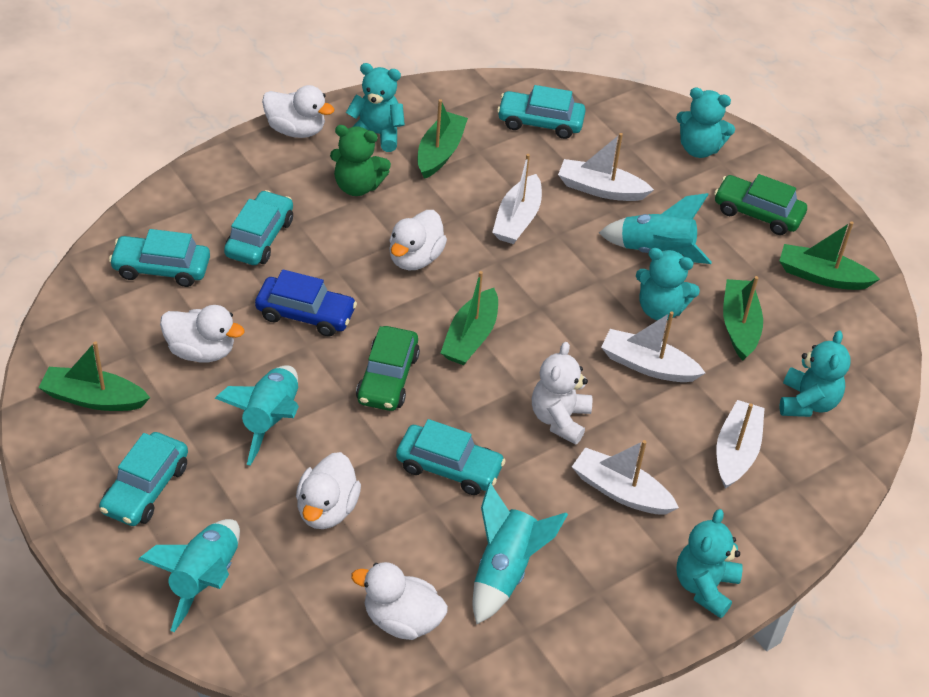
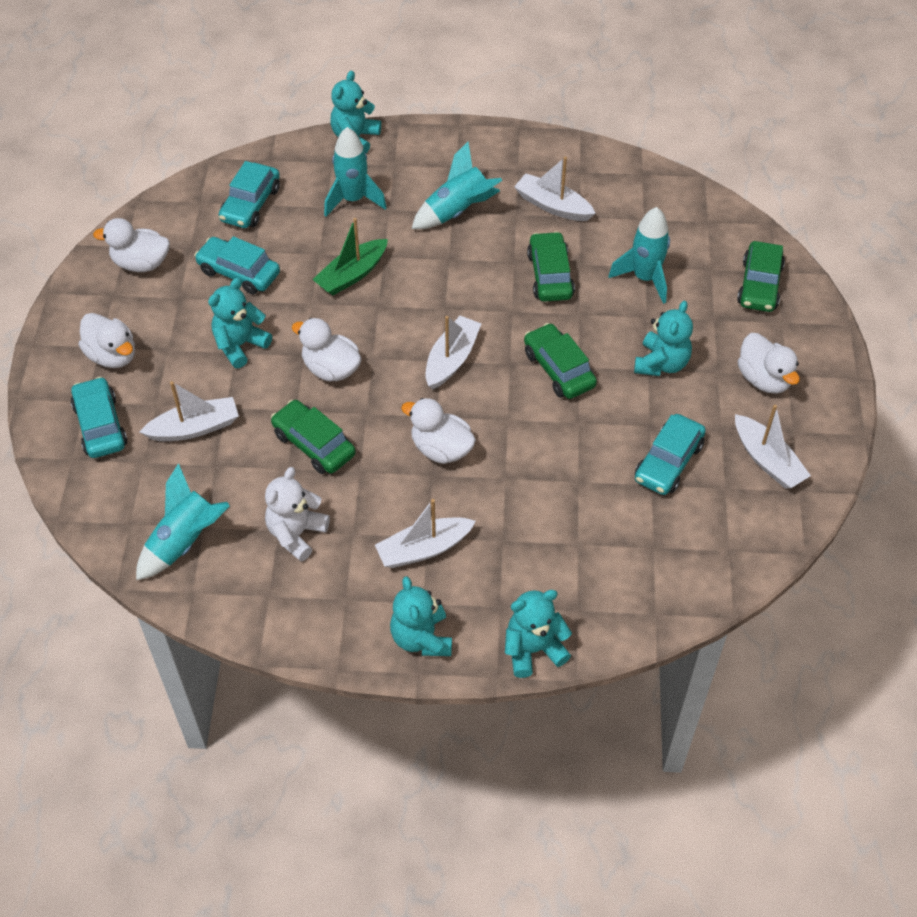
blue car: [255,269,357,337] = 1 -> none = 0
green boat: [39,341,150,411] [417,99,468,179] [441,271,498,365] [723,276,763,361] [780,221,880,290] = 5 -> [312,218,388,295] = 1
green car: [356,326,420,411] [714,174,807,235] = 2 -> [271,400,356,474] [524,323,597,399] [527,231,575,302] [737,241,785,312] = 4
green teddy bear: [330,125,391,196] = 1 -> none = 0
turquoise car: [99,432,188,526] [109,229,210,287] [224,190,293,265] [396,419,506,495] [497,85,586,139] = 5 -> [71,377,128,458] [194,236,280,295] [219,161,280,228] [635,414,706,495] = 4

